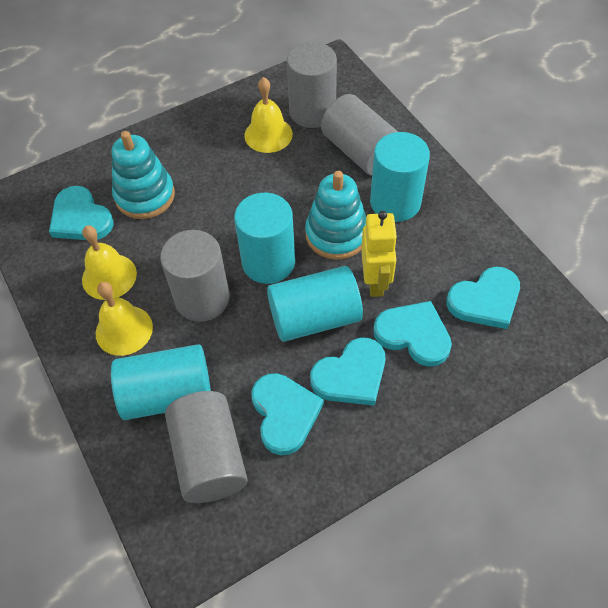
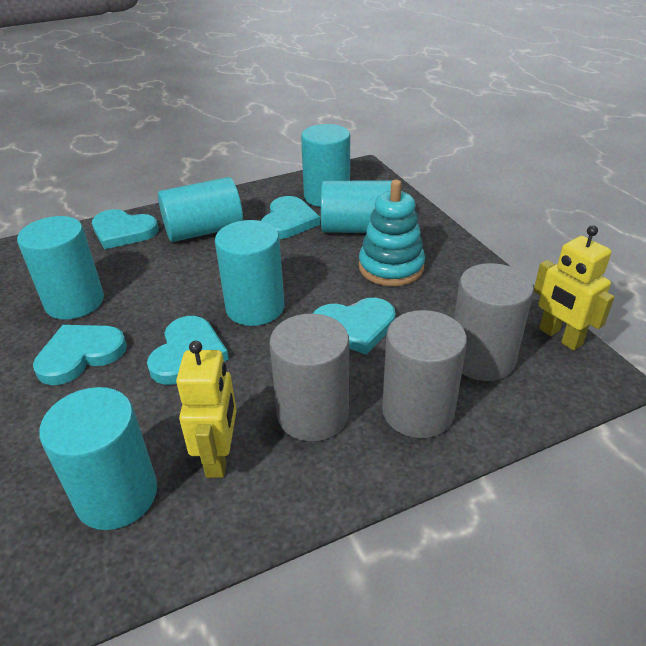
grey cylinder: [160,230,230,322] [165,391,248,503] [286,42,337,128] [321,94,398,175] = 4 -> [270,314,349,442] [382,310,467,438] [454,263,534,381] = 3
turquoise cylinder: [111,344,211,420] [234,193,295,284] [267,266,363,342] [370,132,430,222] = 4 -> [17,216,104,320] [39,387,157,530] [158,177,243,242] [215,220,284,326] [301,124,350,207] [321,181,392,233] = 6
turquoise stacking toy: [112,131,175,219] [305,171,366,260] = 2 -> [359,180,425,286] = 1
yellow bell: [82,225,137,300] [96,282,153,356] [244,77,293,153] = 3 -> none = 0
yellow robot: [361,211,398,297] = 1 -> [176,341,237,478] [534,225,615,350] = 2

